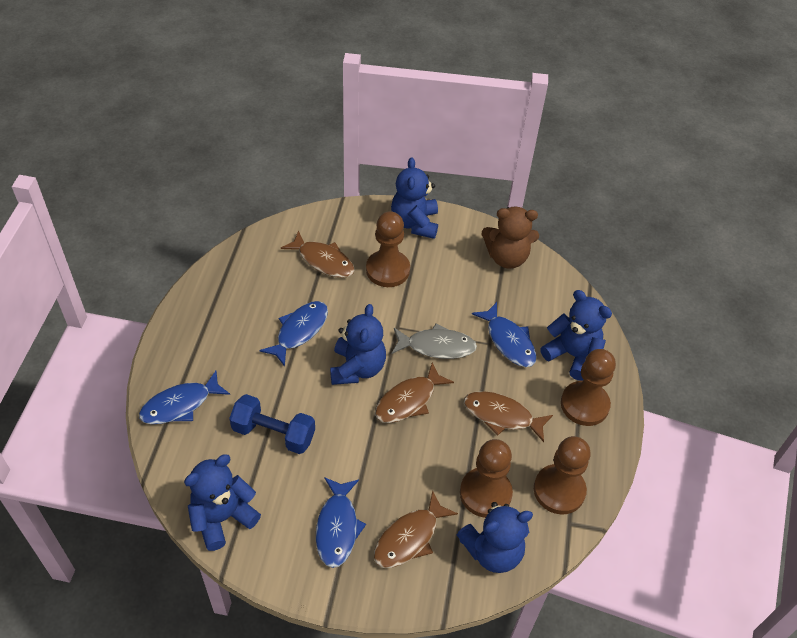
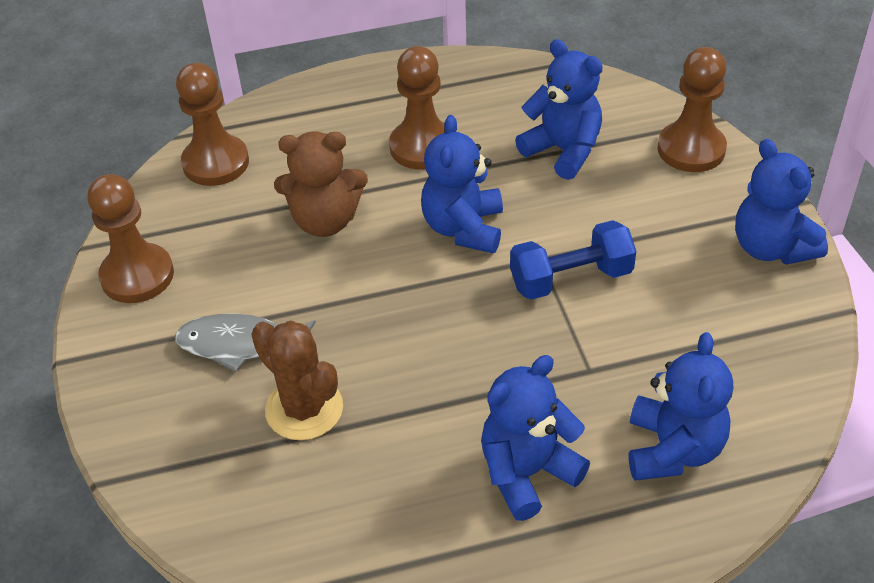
blue fish: [139,371,230,424] [260,301,328,367] [316,477,366,568] [472,302,537,367] = 4 -> none = 0
brown cactus: none = 0 -> [251,320,343,441] = 1
brown fish: [281,230,355,278] [374,490,458,568] [375,362,454,423] [464,391,553,442] = 4 -> none = 0

